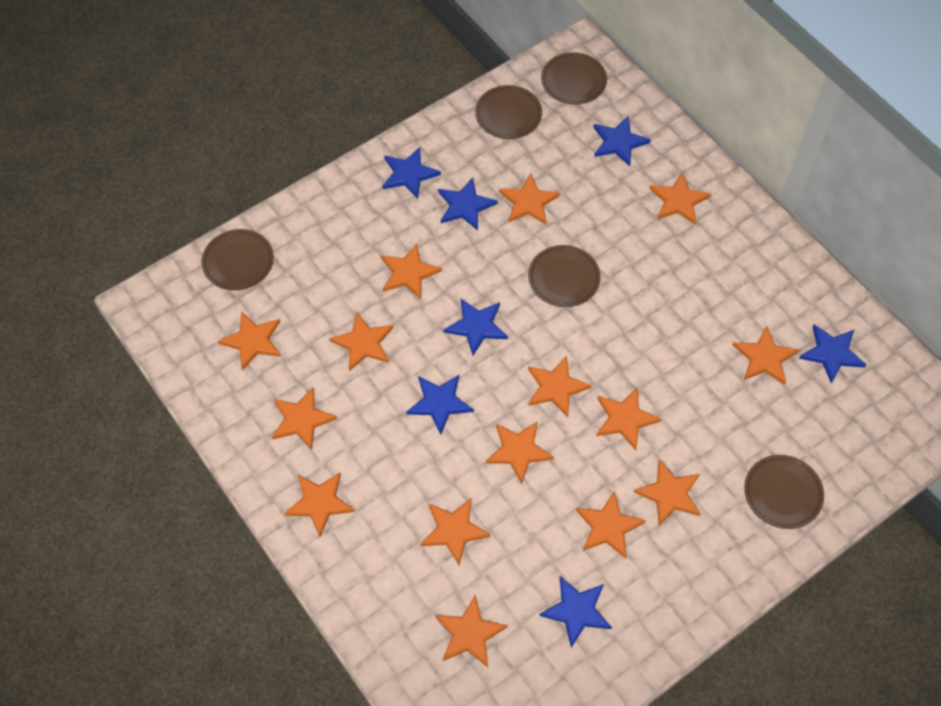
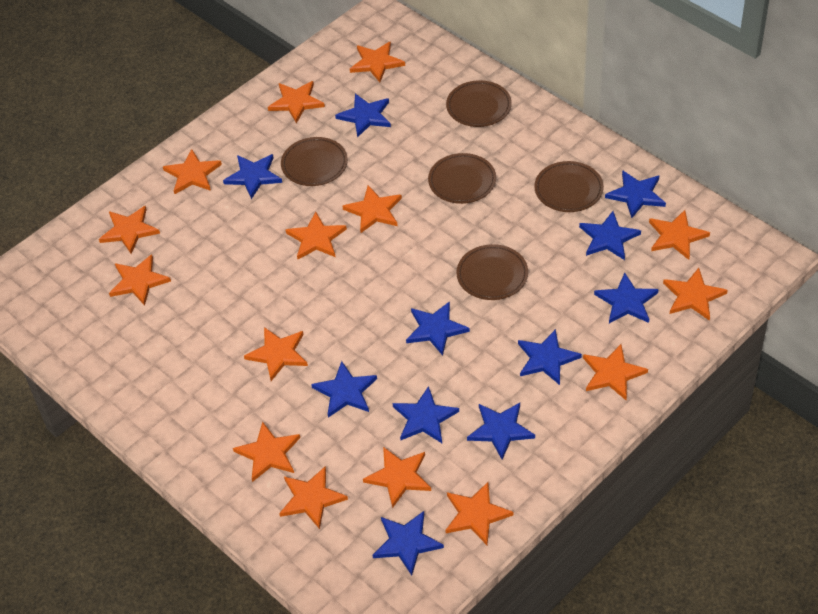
blue star: [382,147,441,199] [406,375,474,435] [438,177,498,231] [444,299,508,355] [539,576,612,648] [593,116,651,167] [799,324,867,384] = 7 -> [223,154,282,199] [311,361,377,418] [335,94,391,138] [373,511,444,575] [393,386,459,443] [406,301,470,356] [467,403,535,460] [518,329,582,385] [579,211,641,260] [594,273,659,323] [605,170,666,218] = 11

